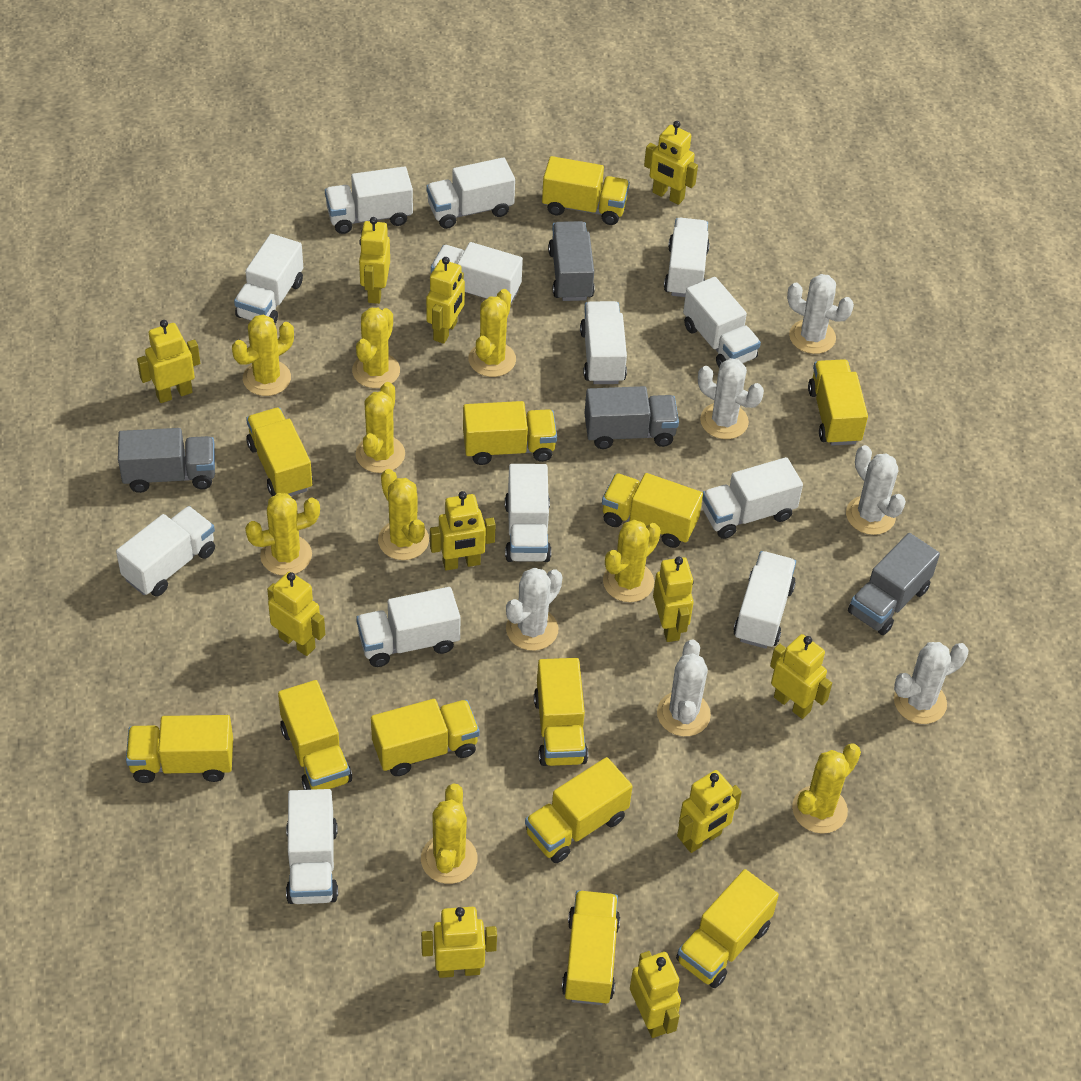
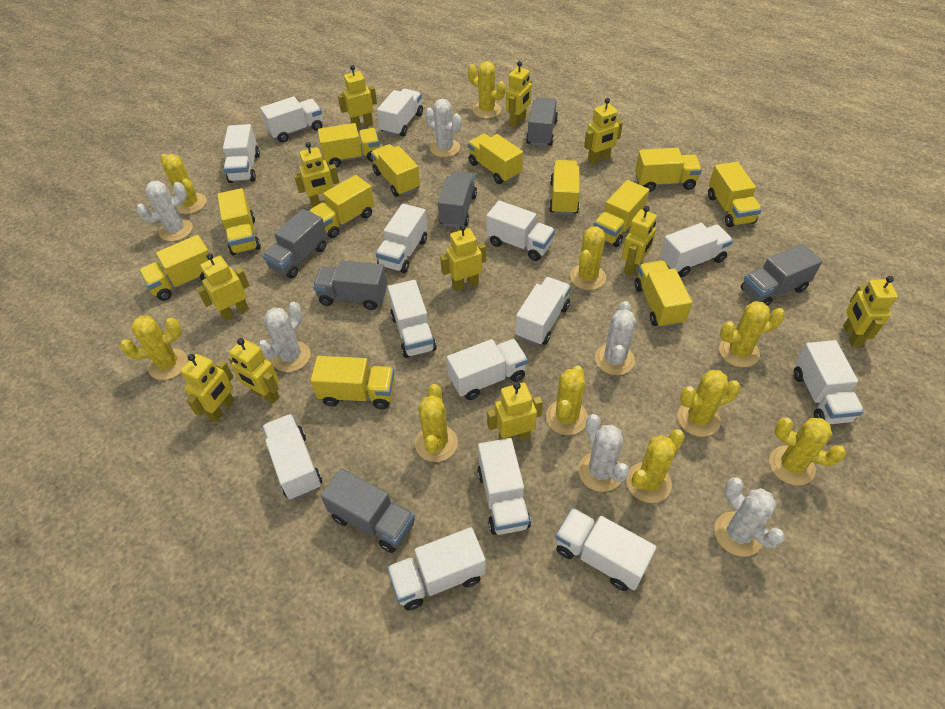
grey truck: [118,428,215,493] [548,221,595,301] [584,386,679,449] [848,533,940,635] = 4 -> [262,209,327,279] [313,261,387,310] [321,468,415,553] [438,171,477,228] [526,97,558,146] [741,244,822,306] = 6
white truck: [116,506,215,597] [234,234,303,324] [286,789,338,904] [325,167,413,234] [356,587,460,667] [426,158,515,229] [431,242,523,304] [505,464,551,562] [580,301,627,384] [664,218,710,297] [683,277,761,368] [702,457,803,539] [733,551,796,649] = 13 -> [223,124,260,183] [260,96,322,142] [262,414,322,500] [376,204,427,273] [377,89,423,136] [387,527,486,610] [388,280,437,358] [447,339,528,400] [477,438,531,535] [486,201,555,261] [515,277,571,345] [555,508,657,591] [660,223,733,277] [794,340,864,424] = 14
yellow cactus: [232,315,294,396] [245,493,320,576] [352,308,400,388] [356,382,405,473] [378,469,429,560] [421,783,478,884] [469,289,516,377] [603,520,661,602] [792,744,861,834] = 9 -> [120,316,188,380] [160,154,207,214] [415,384,458,462] [468,61,506,118] [546,366,588,435] [570,226,606,290] [626,429,685,503] [677,370,741,437] [719,301,785,367] [769,417,846,485] = 10

